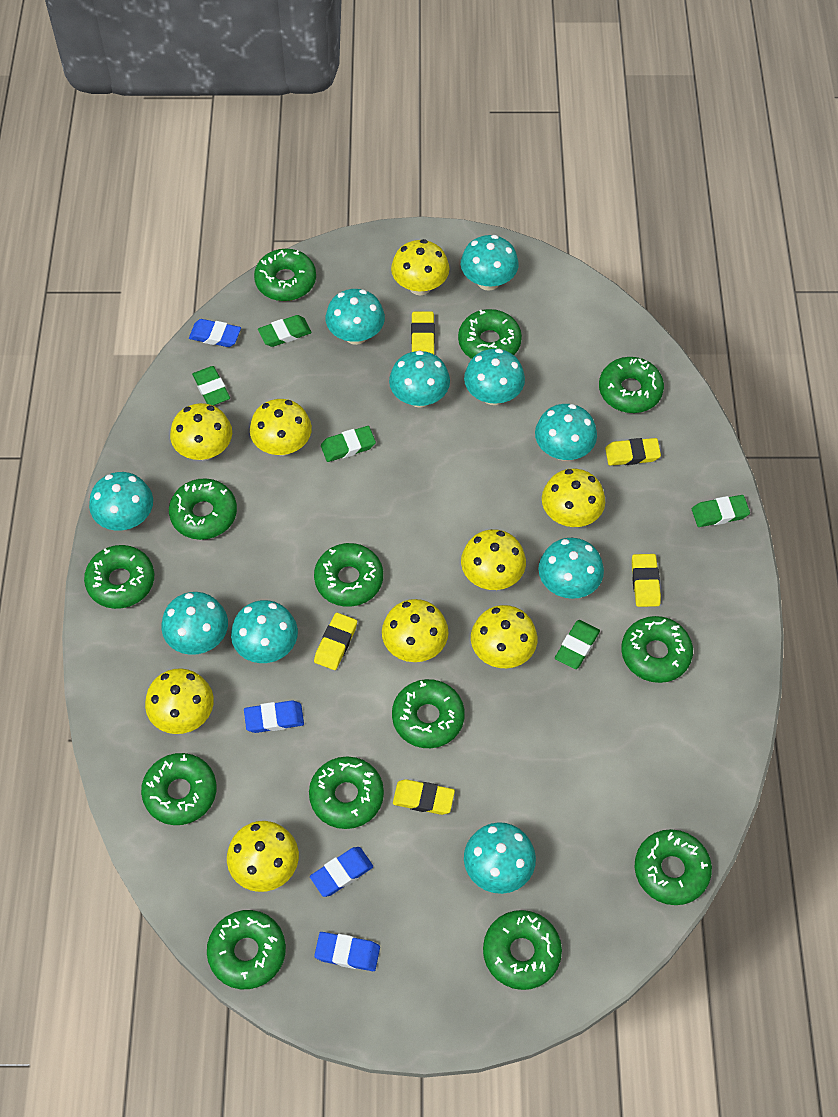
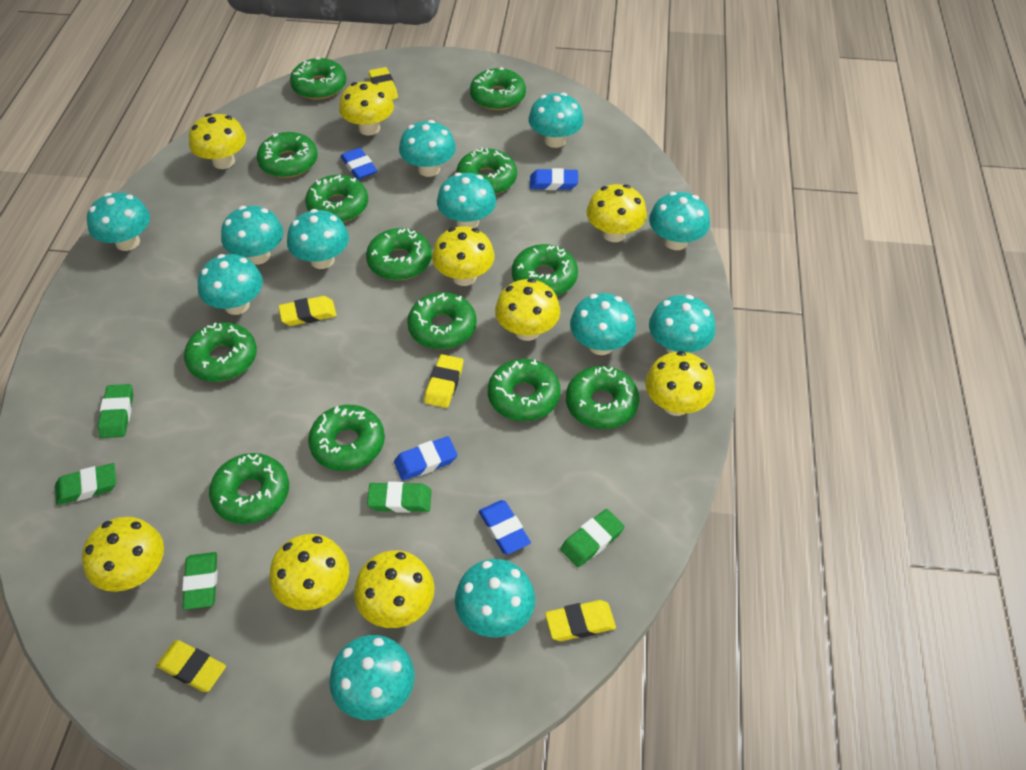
turquoise mushroom: [89,472,153,531] [161,592,228,655] [231,600,298,663] [326,289,385,345] [389,350,450,408] [461,235,519,291] [464,349,525,405] [464,822,536,894] [535,404,597,461] [539,538,604,599] = 10 -> [87,193,150,251] [198,254,263,315] [221,206,283,265] [287,209,349,269] [329,635,415,720] [399,120,456,177] [437,173,496,228] [455,559,535,637] [528,93,584,148] [570,293,636,355] [649,192,710,250] [649,295,716,353] = 12

